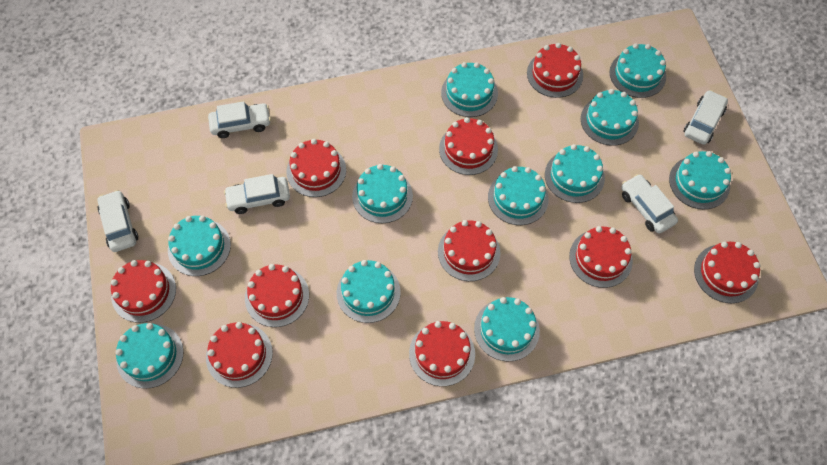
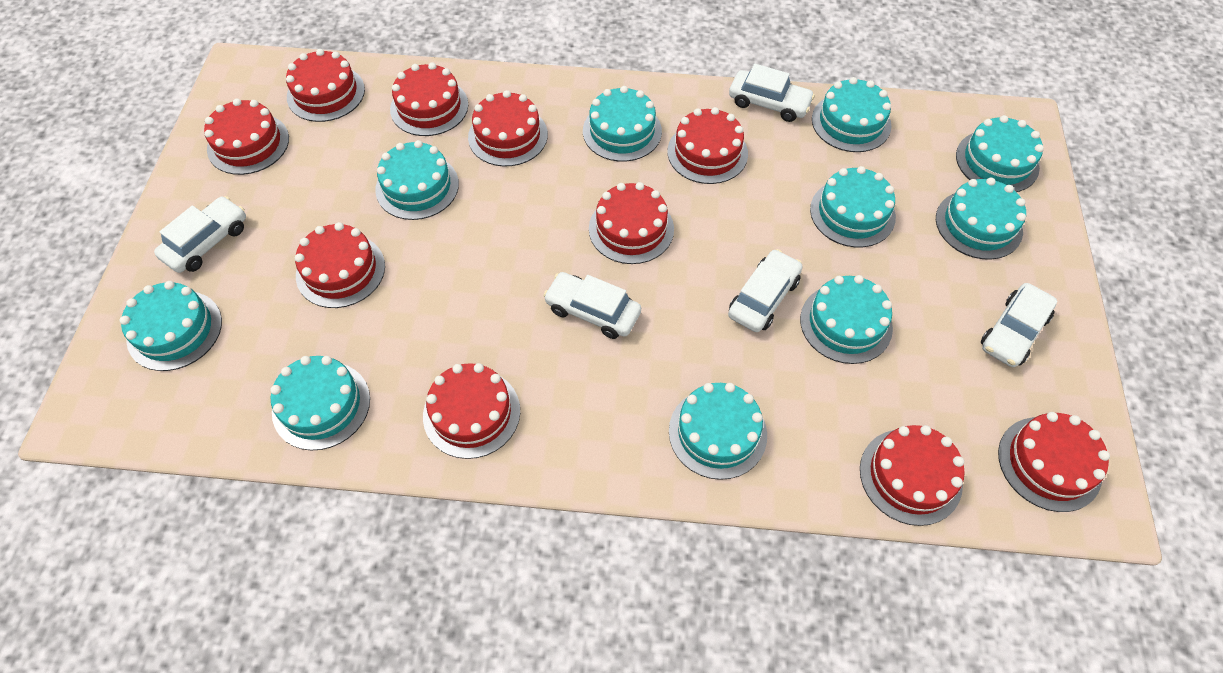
turquoise cake: [115,323,184,389] [168,215,231,276] [337,260,401,323] [352,164,413,223] [441,62,498,117] [474,297,540,362] [488,166,549,225] [545,144,605,203] [581,89,639,146] [610,43,666,98] [669,151,731,209] = 11 -> [120,281,222,371] [270,356,370,450] [375,140,459,220] [583,86,662,162] [669,383,767,480] [800,275,893,364] [810,166,896,247] [812,77,891,152] [936,178,1026,260] [956,115,1044,192] = 10

